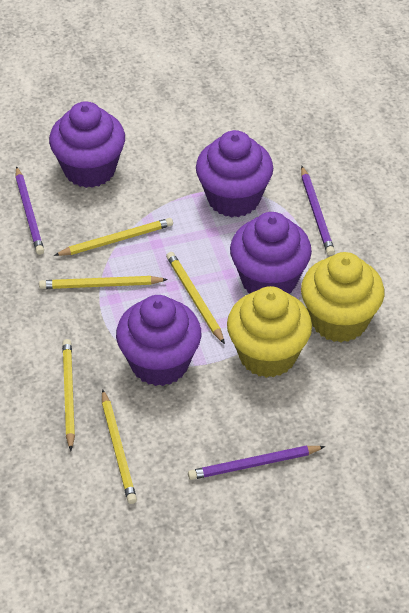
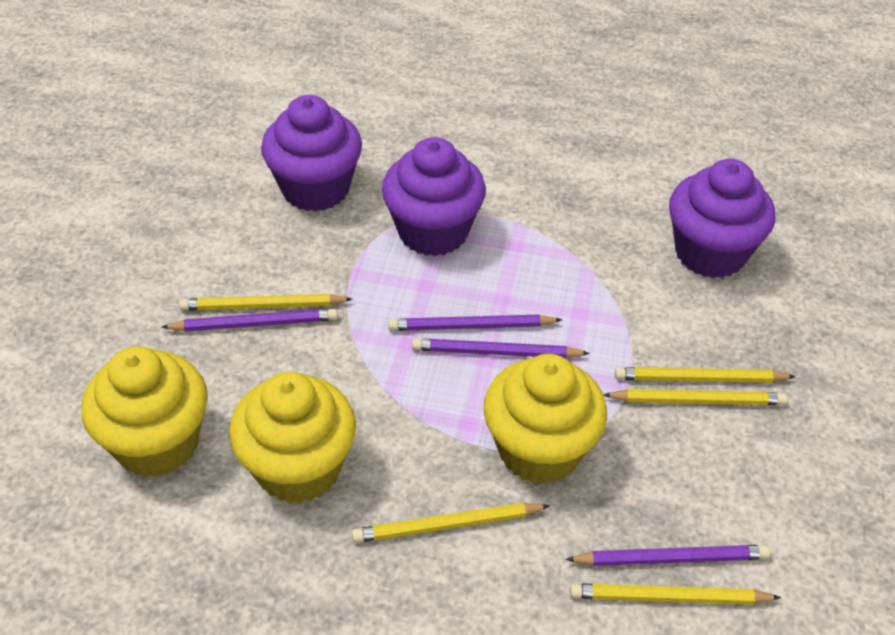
purple cupcake: [49,101,125,188] [116,295,201,386] [196,130,273,217] [230,212,312,294] = 4 -> [261,95,362,212] [382,137,486,256] [669,159,775,278] = 3
purple pencil: [16,166,44,255] [188,446,325,480] [301,166,335,256] = 3 -> [161,309,338,331] [388,315,562,331] [412,338,590,358] [565,545,770,566] = 4
yellow cupcake: [227,286,312,378] [301,252,384,342] = 2 -> [81,346,208,477] [229,372,356,504] [483,354,607,484] = 3

